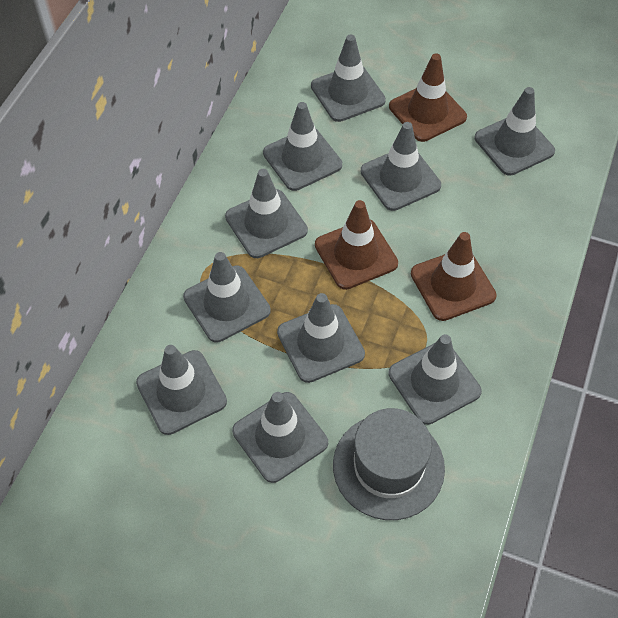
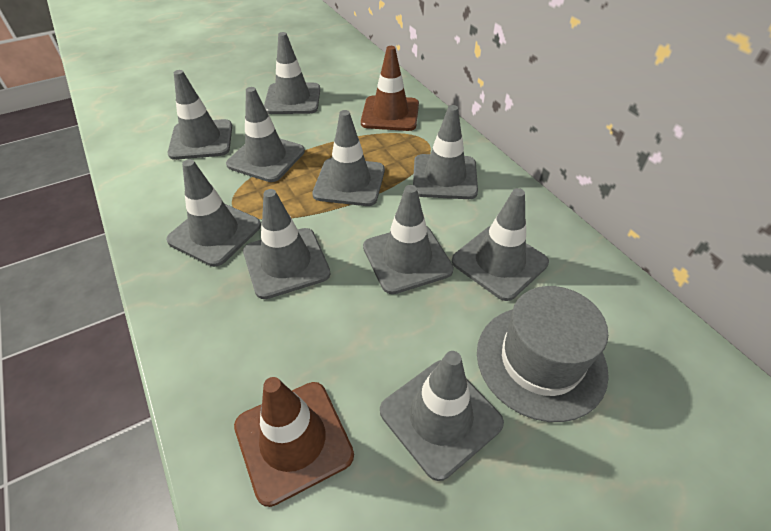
brown traffic cone: [315,200,398,290] [389,54,467,142] [411,232,497,321] = 3 -> [234,377,354,507] [361,46,419,131] = 2

